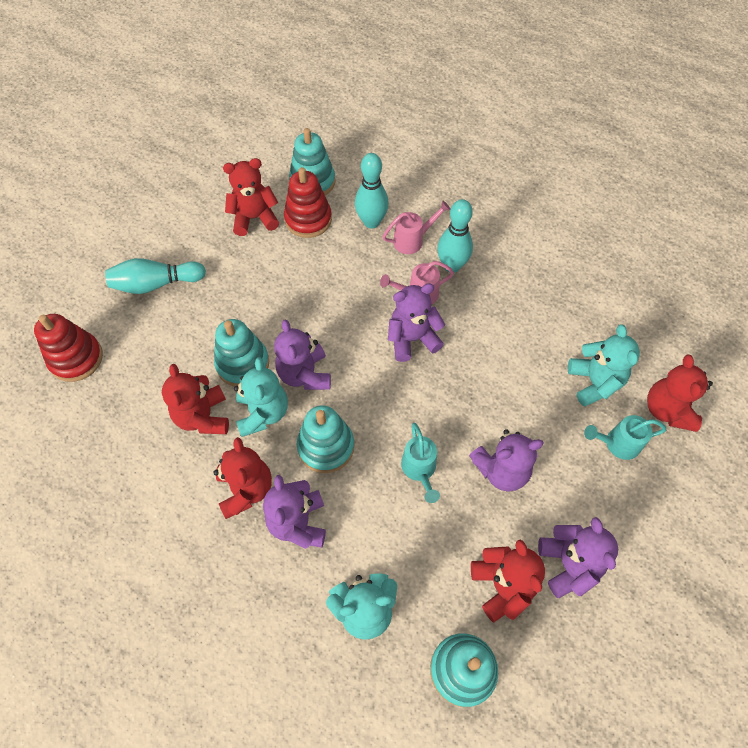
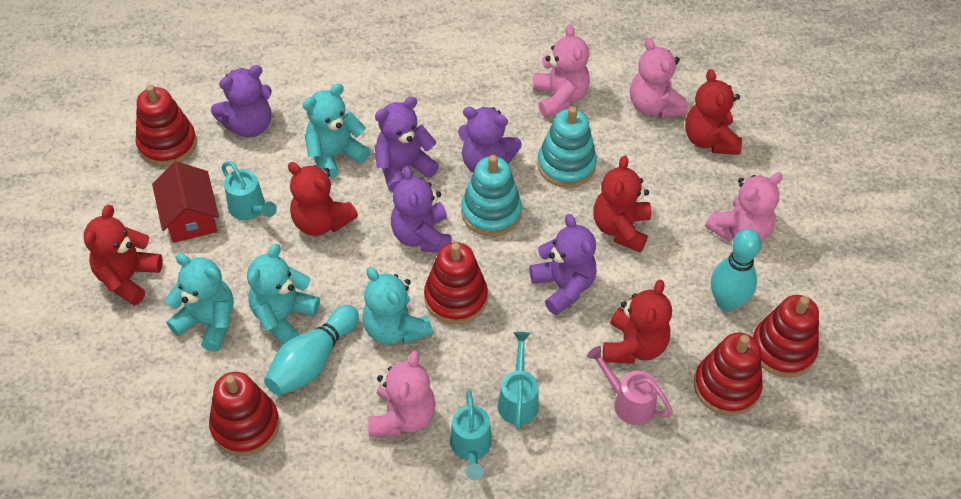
pink teddy bear: none = 0 -> [368,350,436,437] [533,24,590,118] [630,38,688,118] [705,172,783,242] = 4
pink watering can: [380,261,454,305] [382,200,451,254] = 2 -> [587,346,673,425] = 1
red house: none = 0 -> [152,161,219,243] = 1
red stacking toy: [34,314,103,382] [284,167,332,238] = 2 -> [136,85,197,166] [209,372,280,456] [424,242,488,324] [694,332,763,416] [752,295,819,377] = 5
turquoise bowling pin: [105,258,206,294] [355,153,389,229] [437,199,473,273] = 3 -> [264,305,359,396] [711,229,761,311] = 2
turquoise stacking toy: [214,319,269,386] [289,128,336,195] [297,405,354,473] [430,633,498,707] = 4 -> [461,155,522,237] [537,106,597,188] = 2
turquoise teddy bear: [234,357,288,437] [326,574,397,640] [568,324,640,407] = 3 -> [165,254,233,352] [247,244,320,345] [303,83,370,180] [362,267,433,345] = 4
turquoise watering can: [401,423,440,503] [584,415,666,460] = 2 -> [221,161,277,220] [450,390,492,480] [498,332,539,430] = 3

